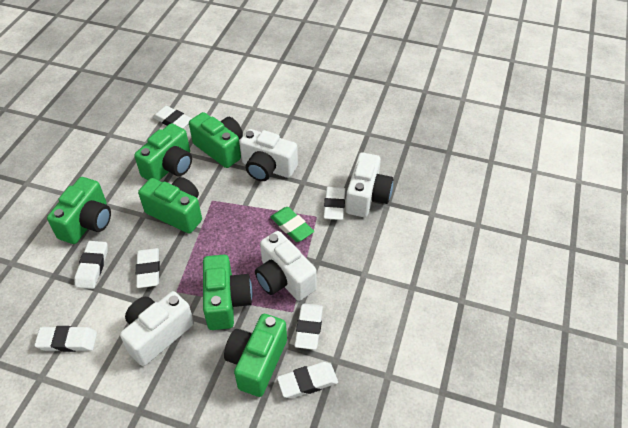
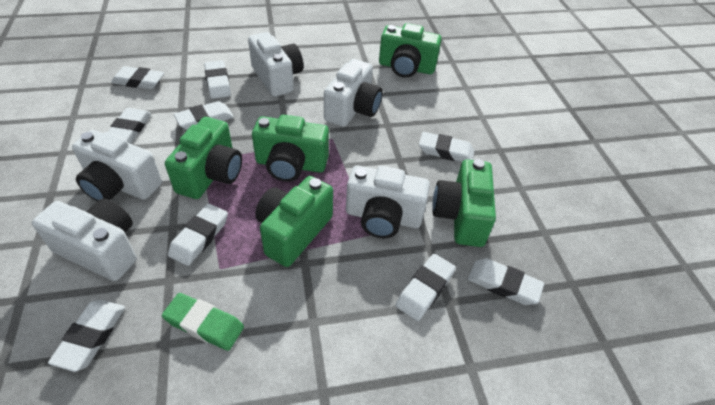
green camera: [47,177,111,244] [134,123,192,181] [138,177,202,233] [189,112,243,168] [203,255,253,330] [224,314,287,397] = 6 -> [165,117,242,199] [252,115,329,182] [255,176,333,267] [379,23,442,78] [432,159,496,247] = 5
white camera: [120,291,194,366] [240,129,298,181] [255,231,317,301] [346,153,393,217] = 4 -> [32,198,137,281] [72,130,162,201] [248,32,303,97] [324,59,383,127] [346,166,430,238] = 5
white eraser: [34,326,97,352] [75,241,108,289] [136,248,160,288] [153,106,192,129] [277,362,338,399] [294,304,323,350] [324,187,345,220] = 7 -> [48,300,125,372] [108,108,152,143] [111,66,164,89] [168,204,228,266] [174,101,234,130] [204,60,231,99] [395,254,456,321] [419,132,475,162] [468,258,544,305] = 9

